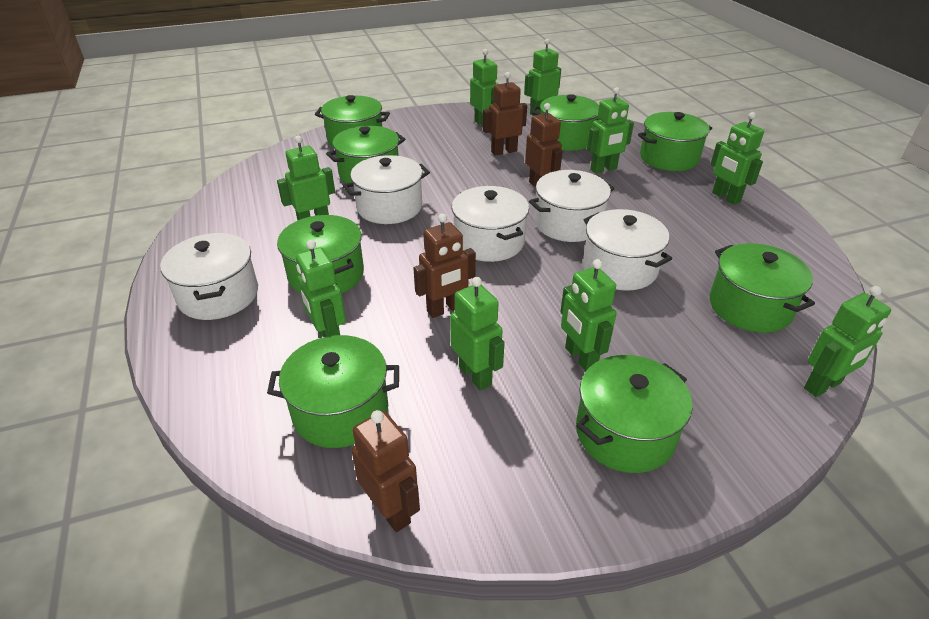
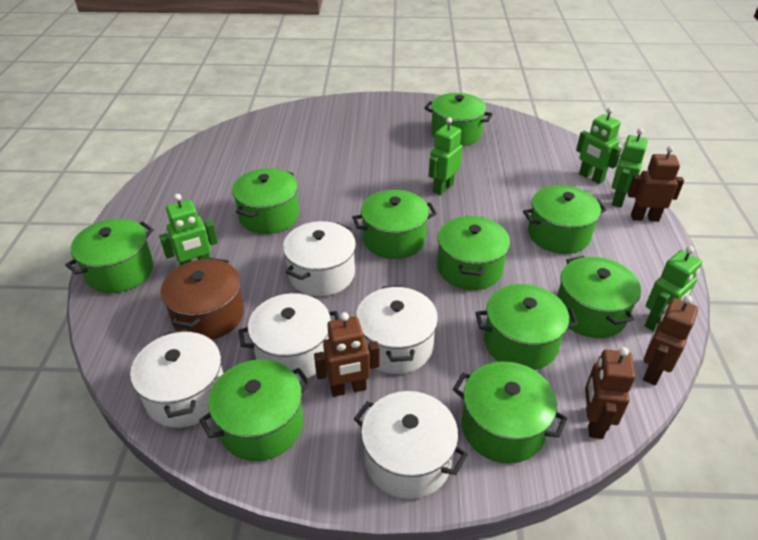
brown pot: none = 0 -> [160,258,244,340] = 1
green pot: [267,335,399,448] [277,215,364,294] [315,95,390,148] [326,126,405,183] [532,94,600,151] [576,355,692,473] [638,112,712,171] [710,243,815,333] = 8 -> [65,218,154,293] [199,359,311,461] [232,168,299,234] [352,190,437,259] [424,93,493,146] [437,216,510,290] [453,362,567,464] [476,284,578,370] [523,185,607,254] [557,256,641,338] = 10
green robot: [277,136,335,221] [296,240,346,337] [450,277,505,391] [470,49,498,127] [524,39,561,116] [560,259,617,371] [587,87,634,174] [711,112,764,205] [804,286,891,397] = 9 -> [159,194,218,266] [429,117,463,195] [576,108,622,184] [612,128,648,207] [645,246,702,332] = 5

